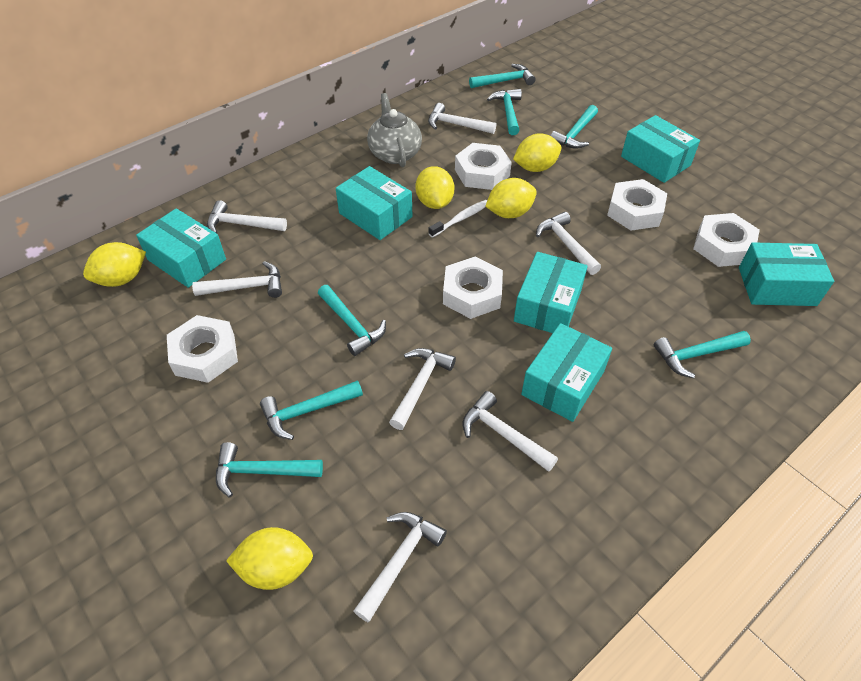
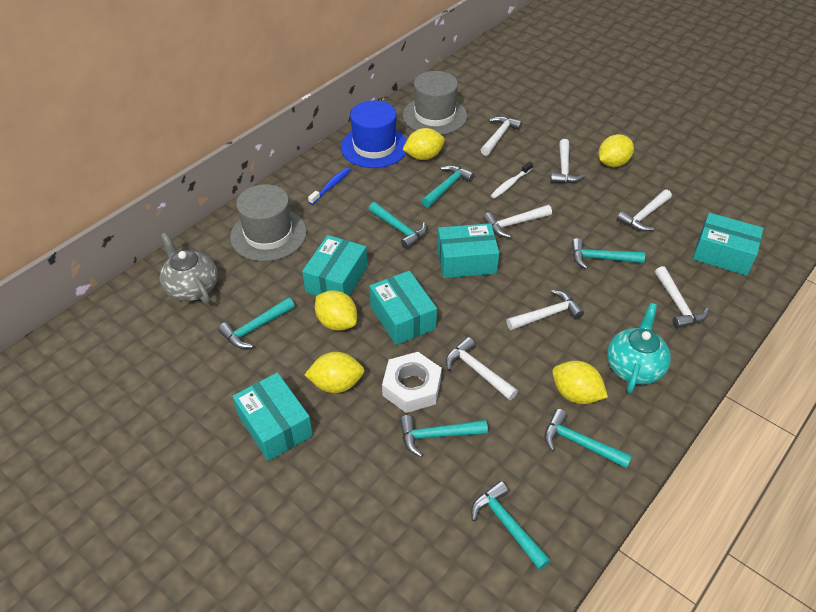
blue hat: none = 0 -> [341,100,407,168] = 1
blue toothbrush: none = 0 -> [308,167,350,205] = 1
grey hat: none = 0 -> [230,184,307,261] [403,71,467,135] = 2
turquoise box: [136,208,226,288] [336,166,413,240] [514,252,588,333] [521,323,612,422] [621,115,700,183] [739,242,834,306] = 6 -> [232,372,313,461] [302,235,367,296] [370,271,437,345] [437,223,499,278] [693,213,764,276] = 5
turquoise teapot: none = 0 -> [607,303,671,393] = 1
white nut: [167,315,238,383] [443,257,503,319] [455,143,512,190] [607,179,667,231] [693,213,760,267] = 5 -> [382,352,442,413] = 1

